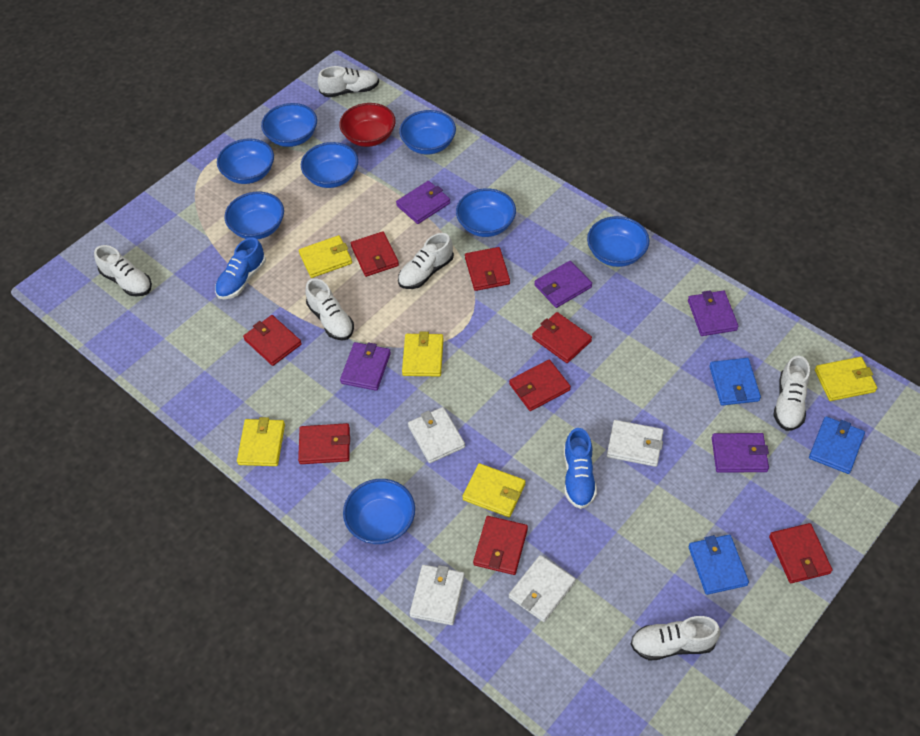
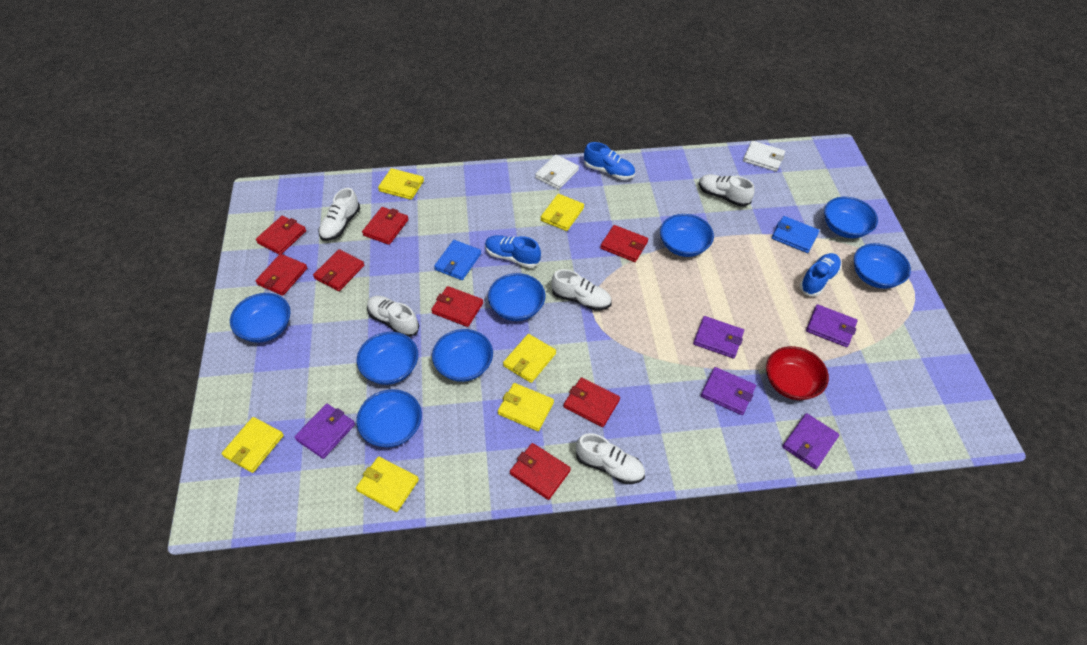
blue shoe: [215,237,266,299] [564,428,597,509] = 2 -> [485,235,541,268] [584,142,635,179] [799,253,841,296] = 3
blue wallet: [688,535,749,595] [709,358,761,406] [809,417,865,474] = 3 -> [434,240,481,280] [772,216,819,253] = 2
white shoe: [94,245,152,296] [305,278,354,340] [318,66,379,97] [398,233,454,289] [631,616,720,661] [773,356,810,431] = 6 -> [318,188,360,241] [367,296,419,337] [551,269,611,311] [576,433,645,484] [699,174,755,207] = 5
white wallet: [408,407,465,463] [410,565,465,625] [509,555,576,622] [607,420,663,467] = 4 -> [535,155,579,190] [743,141,785,172] = 2
yellow wallet: [237,417,285,466] [299,235,352,278] [402,332,444,376] [462,463,525,517] [815,357,877,401] = 5 -> [221,417,284,473] [356,456,419,512] [378,168,424,200] [498,383,554,431] [503,334,556,383] [541,194,584,231] = 6

